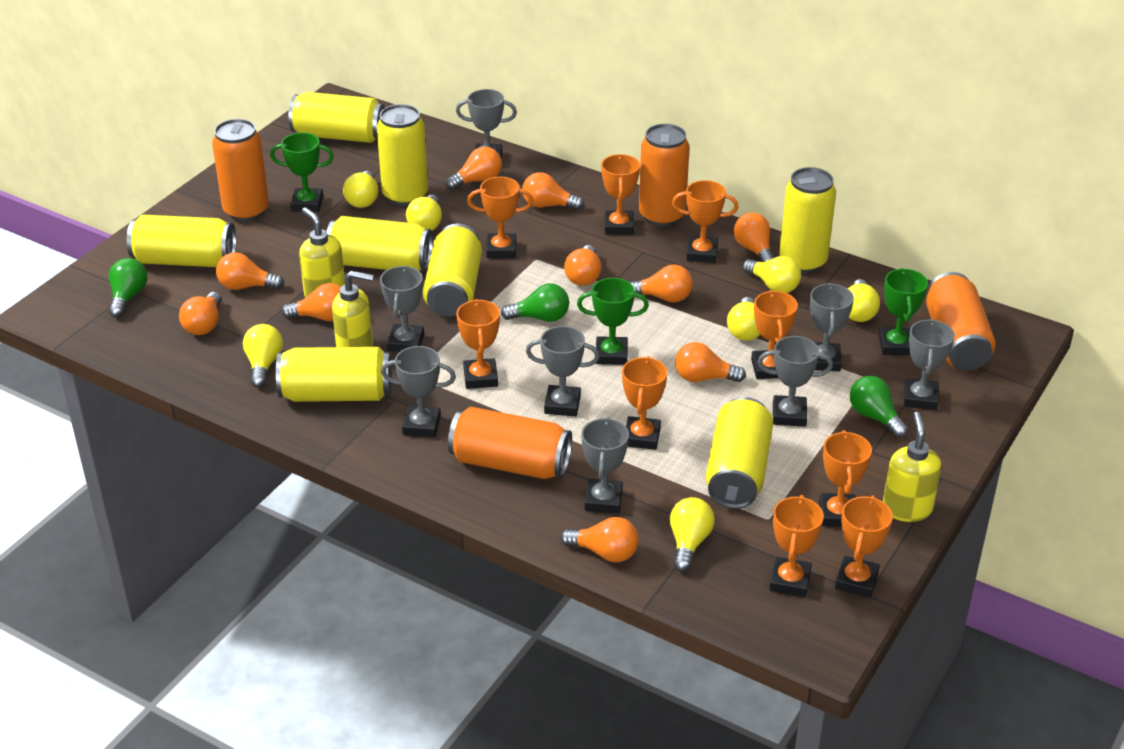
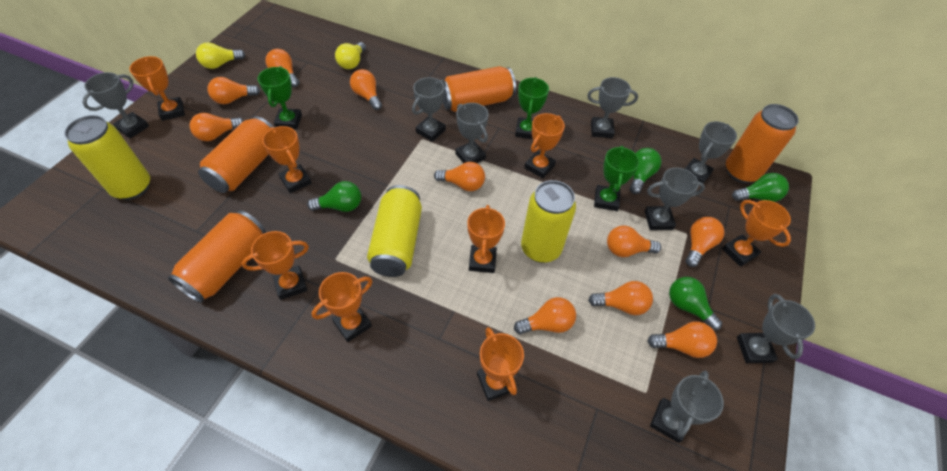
green light bulb: [109,258,148,318] [501,283,569,322] [850,376,908,438] = 3 -> [307,181,361,212] [630,148,661,194] [669,277,722,330] [732,173,789,202] = 4
orange trophy: [456,299,500,389] [467,177,533,258] [601,154,640,235] [622,356,667,450] [672,180,739,263] [751,290,798,379] [769,495,824,597] [819,430,872,527] [835,495,893,598] = 9 -> [129,56,185,121] [242,231,309,300] [262,126,312,193] [312,272,372,342] [467,205,505,273] [477,327,524,401] [524,113,565,178] [722,200,791,267] = 8
yellow can: [127,215,236,267] [276,347,392,402] [288,92,385,143] [327,216,433,271] [377,104,428,206] [423,224,482,317] [706,397,773,509] [779,167,836,274] = 8 -> [64,115,150,200] [367,185,422,277] [521,180,576,263] = 3
yellow light bulb: [243,324,283,388] [343,171,378,208] [406,195,442,231] [670,497,715,572] [727,297,761,341] [743,256,801,293] [848,279,880,322] = 7 -> [196,42,245,69] [335,42,366,69] = 2
yellow soap dispenser: [299,207,345,297] [332,271,374,347] [883,412,941,522] = 3 -> none = 0

